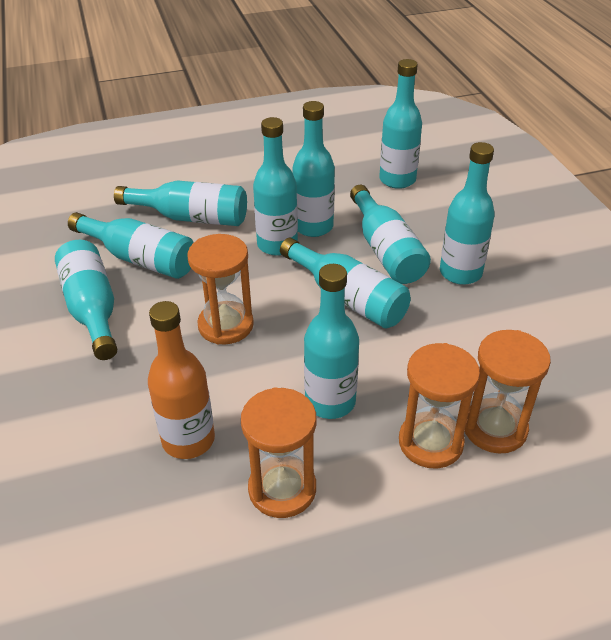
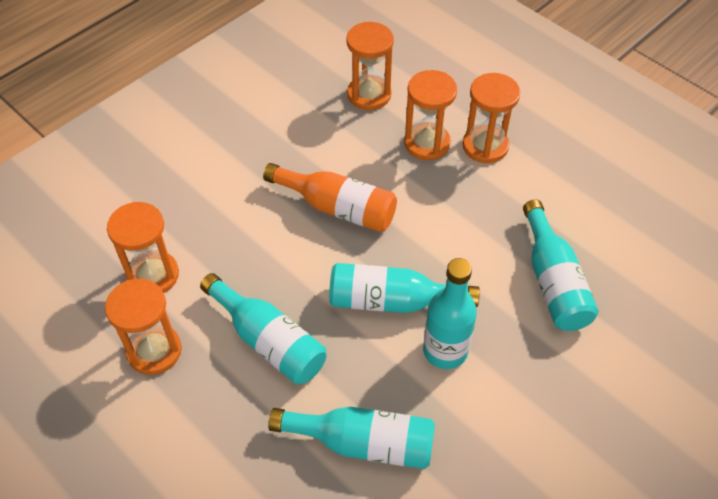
orange hourglass: [187,234,254,345] [241,387,316,518] [399,343,480,469] [465,330,551,454] = 4 -> [105,279,182,375] [107,202,179,293] [346,22,394,110] [404,70,457,160] [463,73,520,164] = 5
turquoise bottle: [55,240,117,360] [68,212,194,279] [114,180,247,226] [253,117,298,256] [280,238,411,329] [292,101,335,237] [304,264,359,419] [350,185,431,284] [379,59,422,189] [440,142,495,285] = 10 -> [200,273,326,385] [268,407,435,469] [329,263,480,313] [423,258,477,369] [523,199,598,331] = 5

